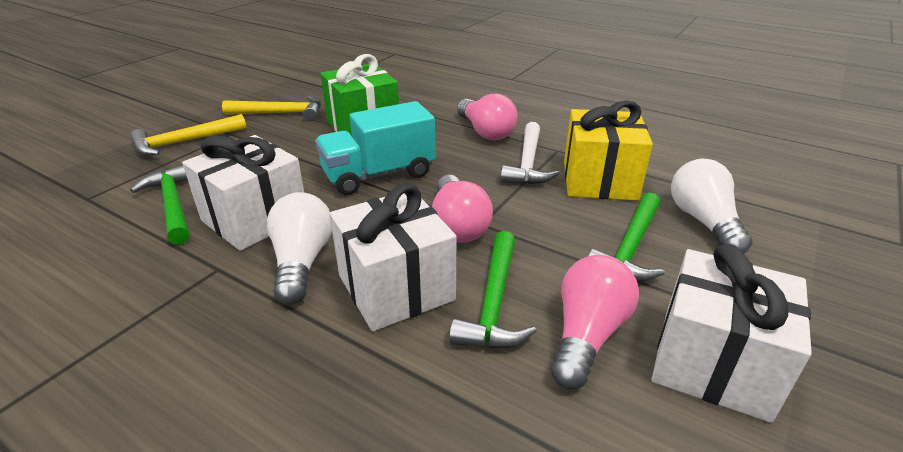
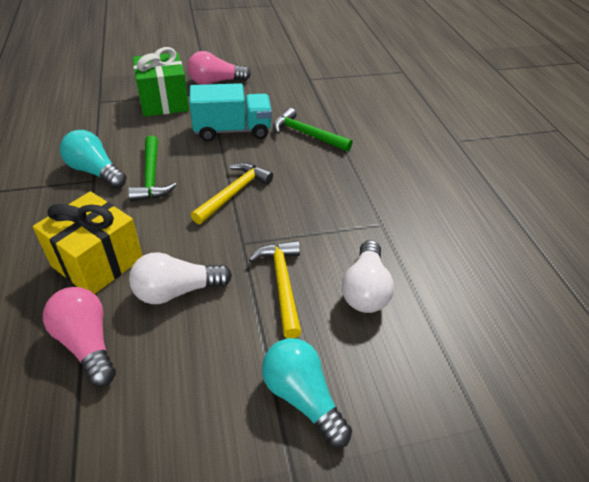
green hammer: [130,165,190,245] [449,231,536,348] [588,192,665,282] = 3 -> [128,135,177,201] [273,108,353,151] = 2
pink light bulb: [432,175,493,243] [457,93,517,140] [551,255,639,389] = 3 -> [43,287,116,387] [187,51,251,85] = 2
turquoise light bulb: none = 0 -> [60,130,127,189] [262,338,352,448] = 2
white gift: [182,135,304,251] [330,184,456,331] [652,244,812,423] = 3 -> none = 0
white hammer: [501,122,559,184] = 1 -> none = 0

